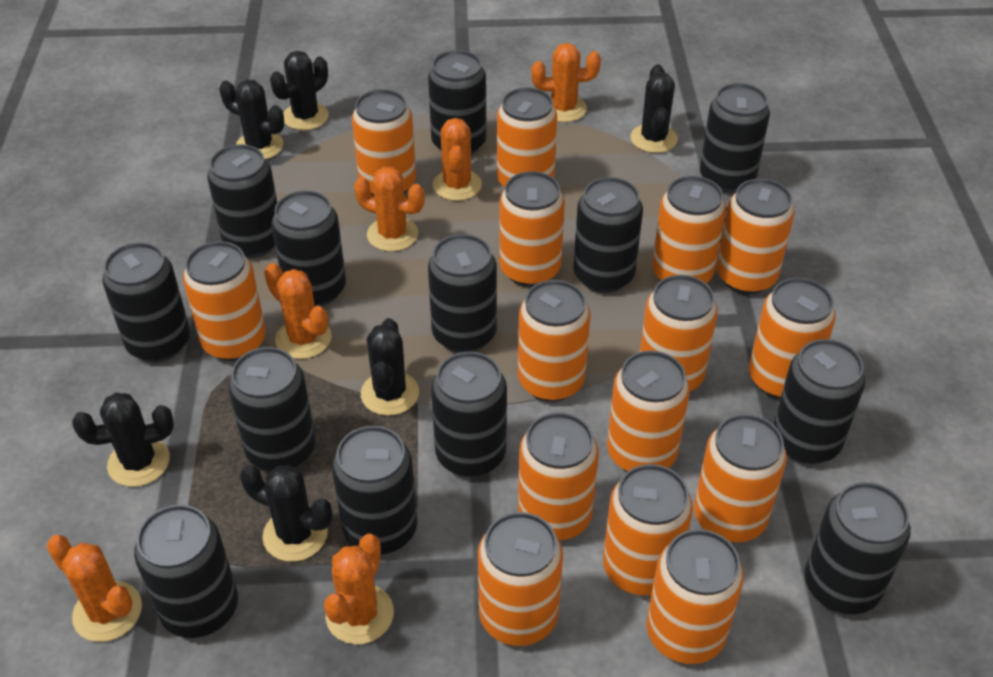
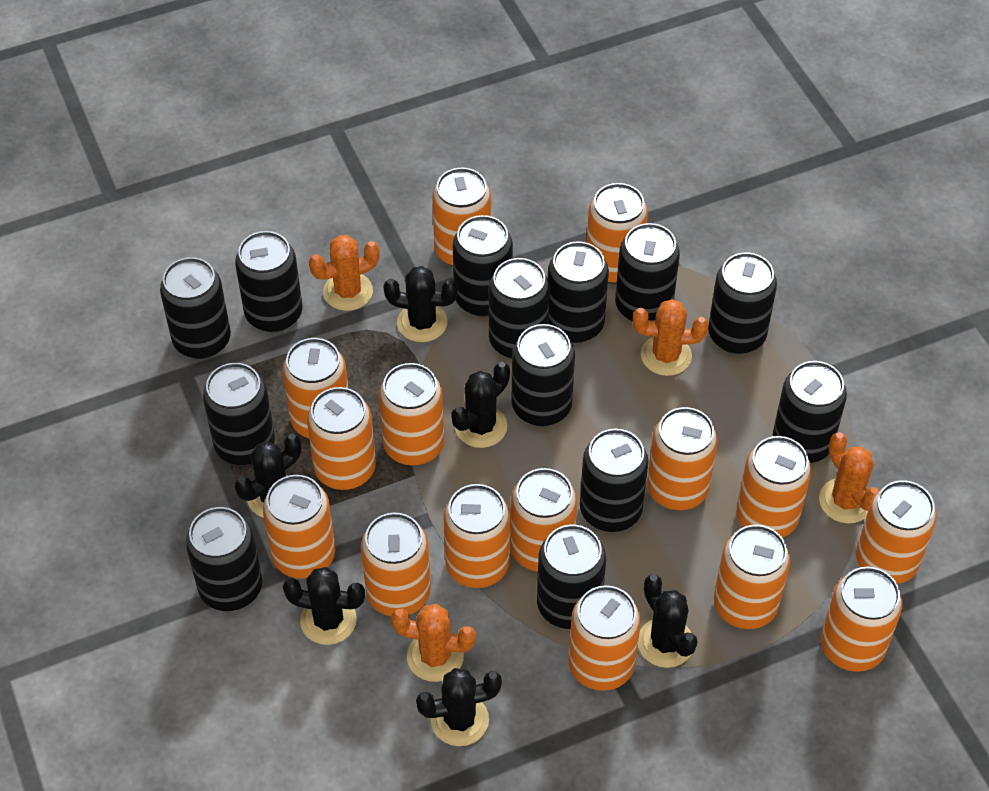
orange cactus: [47,535,142,642] [264,263,332,359] [324,534,394,645] [354,167,425,252] [433,118,482,201] [531,43,601,122] = 6 -> [309,235,380,311] [391,604,476,682] [633,299,708,376] [819,432,880,524] = 4

